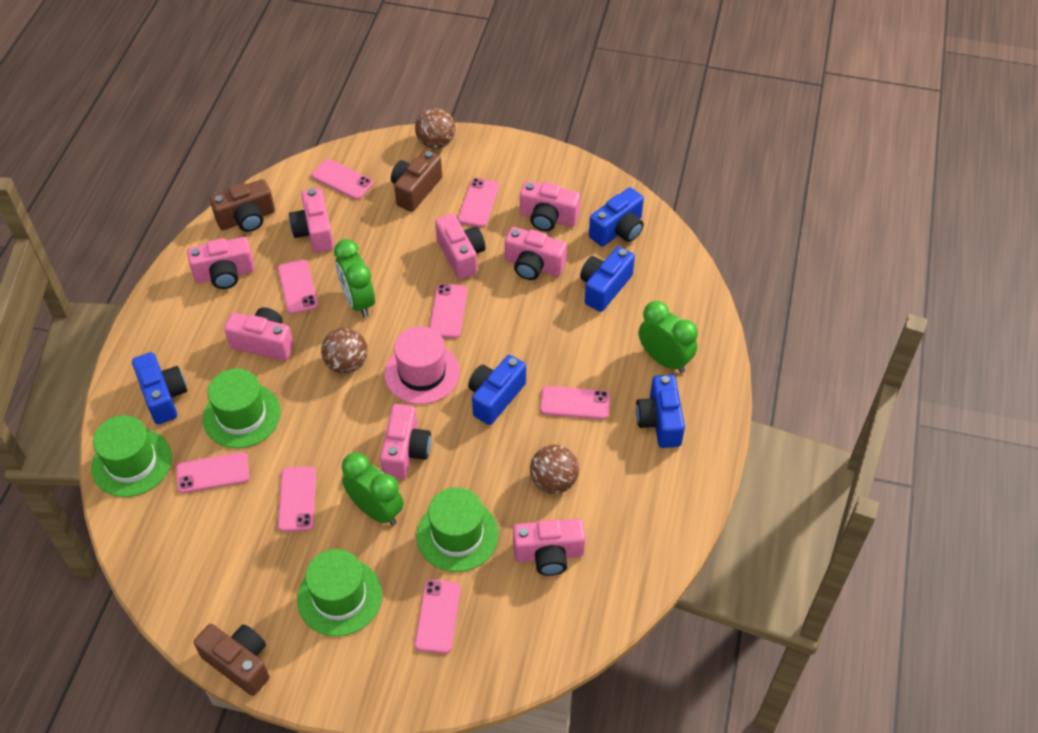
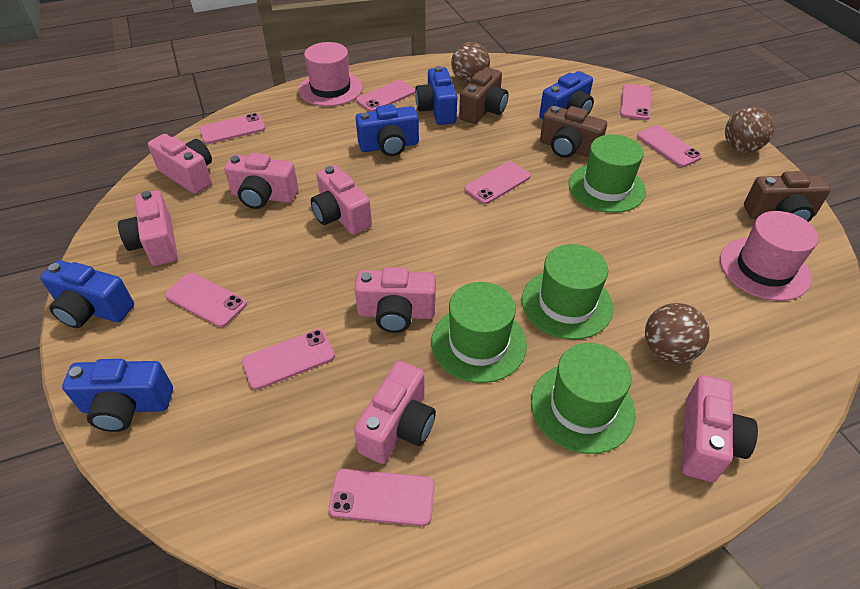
green clock: [334,239,375,318] [342,452,404,526] [639,301,698,373] = 3 -> none = 0
pink camera: [187,237,255,289] [224,307,294,361] [289,188,334,253] [380,404,431,479] [435,214,485,279] [505,227,567,280] [513,519,585,576] [520,181,580,231] = 8 -> [118,190,178,266] [148,134,212,194] [224,153,298,209] [311,165,372,235] [354,267,436,333] [354,361,436,464] [682,375,758,482] = 7
pink hat: [384,326,460,404] = 1 -> [299,42,363,106] [720,211,819,301] = 2

